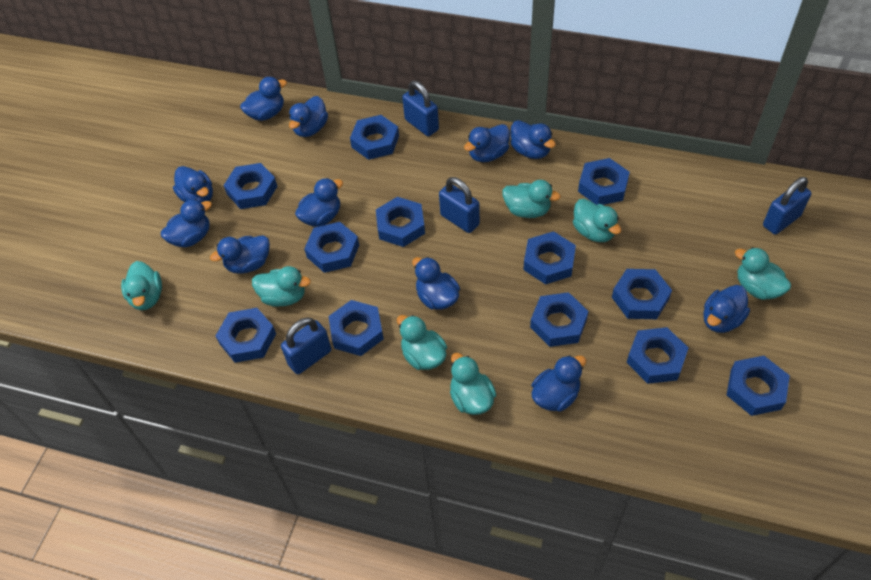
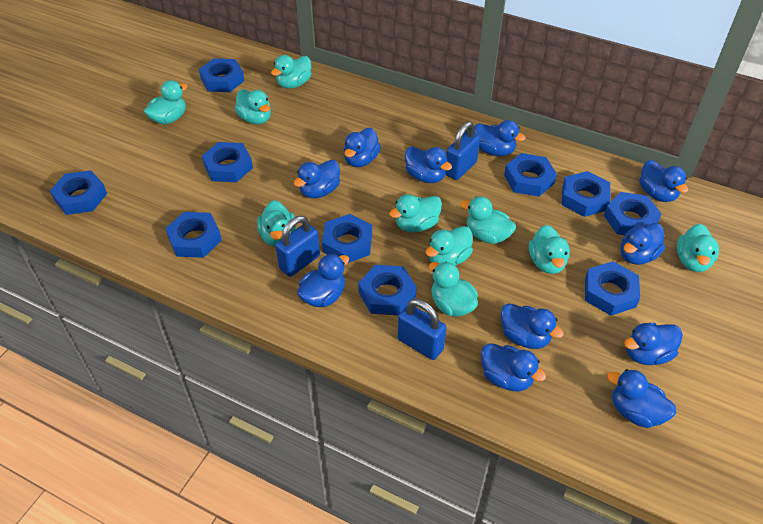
blue nut: [216,308,276,363] [223,163,277,209] [304,222,359,273] [328,300,384,356] [350,115,399,160] [376,197,425,247] [524,231,576,284] [530,292,588,347] [578,158,630,205] [612,269,672,319] [627,327,688,384] [727,356,790,416] = 12 -> [50,170,107,215] [165,212,222,258] [199,58,244,92] [202,142,253,182] [322,214,372,263] [358,265,416,316] [504,153,557,197] [562,171,611,217] [585,261,640,316] [604,192,662,235] = 10
blue padlock: [281,317,332,374] [402,81,439,136] [439,177,480,233] [763,177,811,235] = 4 -> [276,216,320,277] [398,299,446,360] [446,122,480,180] = 3
turquoise duck: [121,261,162,310] [252,266,311,307] [397,315,447,370] [450,353,496,415] [502,180,561,218] [573,199,621,242] [735,247,791,300] = 7 -> [144,80,188,124] [235,89,271,125] [257,200,296,247] [271,55,312,89] [389,194,442,233] [426,226,473,266] [429,262,478,317] [460,196,516,244] [529,225,570,274] [677,224,719,272] = 10

